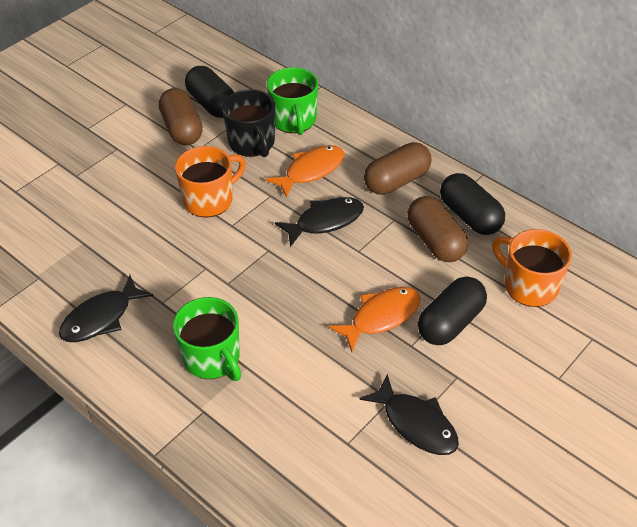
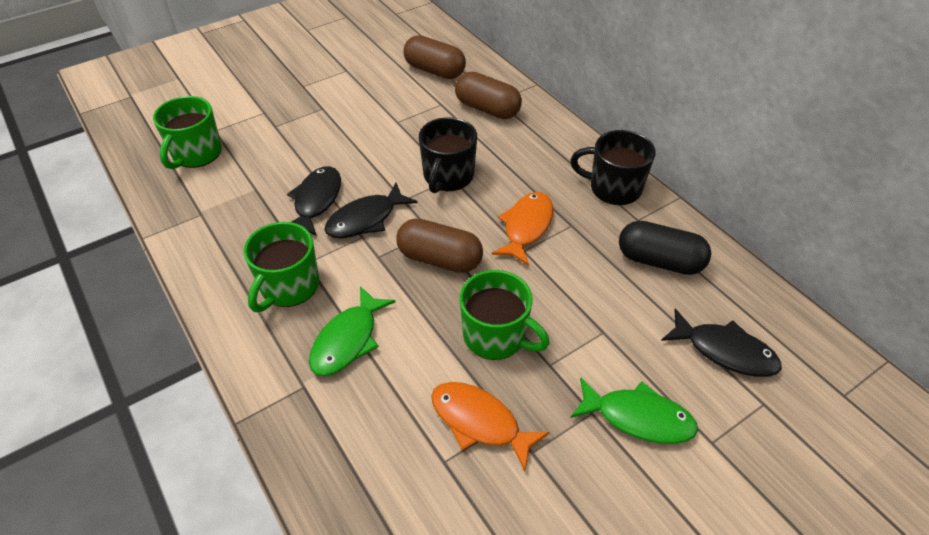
black capsule: [185,66,235,118] [418,276,487,345] [440,173,505,235] = 3 -> [619,221,711,275] = 1
black mug: [222,89,275,157] = 1 -> [419,117,477,193] [570,130,656,205] = 2
green fish: none = 0 -> [309,286,396,376] [570,377,698,444] = 2
green mug: [173,297,241,381] [267,67,318,135] = 2 -> [153,96,222,169] [244,222,319,312] [460,270,550,360] = 3
orange mug: [175,146,246,217] [492,229,572,307] = 2 -> none = 0

